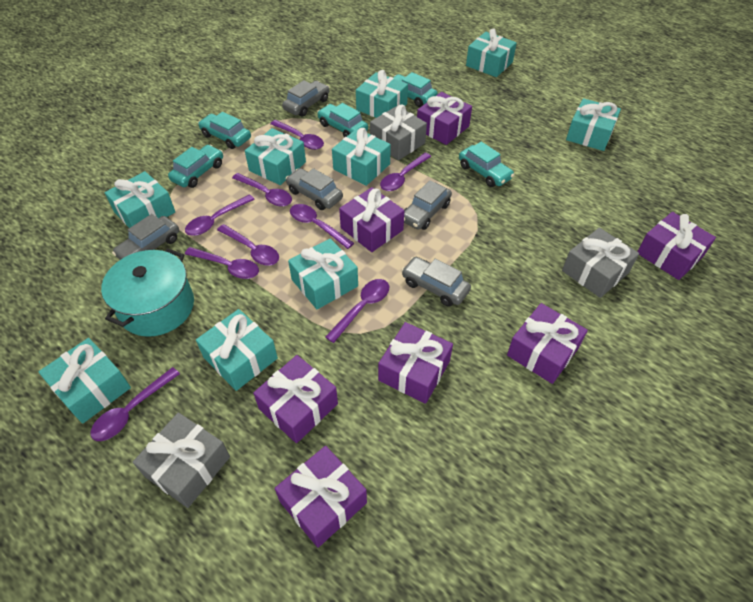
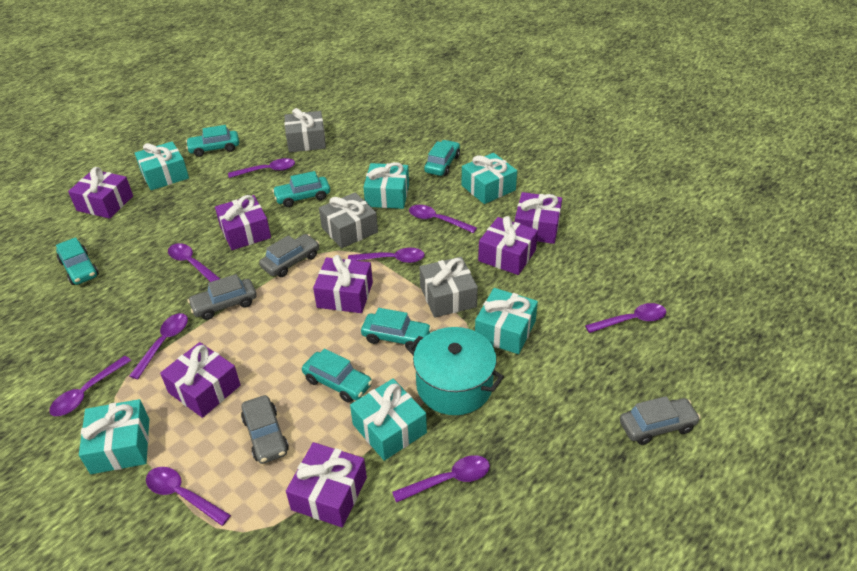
grey car: [112,214,179,260] [282,80,330,117] [285,168,343,210] [401,257,471,307] [404,180,452,230] = 5 -> [188,274,257,320] [241,395,289,464] [259,234,319,277] [620,396,701,445] = 4
turquoise car: [168,145,223,188] [198,112,251,149] [317,103,368,137] [393,72,438,107] [459,142,515,187] = 5 -> [56,237,99,285] [186,125,239,157] [272,171,330,207] [302,349,372,403] [361,308,432,351] [424,140,460,176] = 6
turquoise gift: [38,338,131,424] [105,171,175,228] [196,309,278,391] [245,128,306,185] [288,238,358,309] [332,128,391,186] [356,70,408,118] [466,28,517,77] [566,98,621,151] = 9 -> [79,399,149,474] [135,141,189,190] [350,379,427,461] [363,162,409,209] [462,153,517,204] [475,288,538,354] = 6

